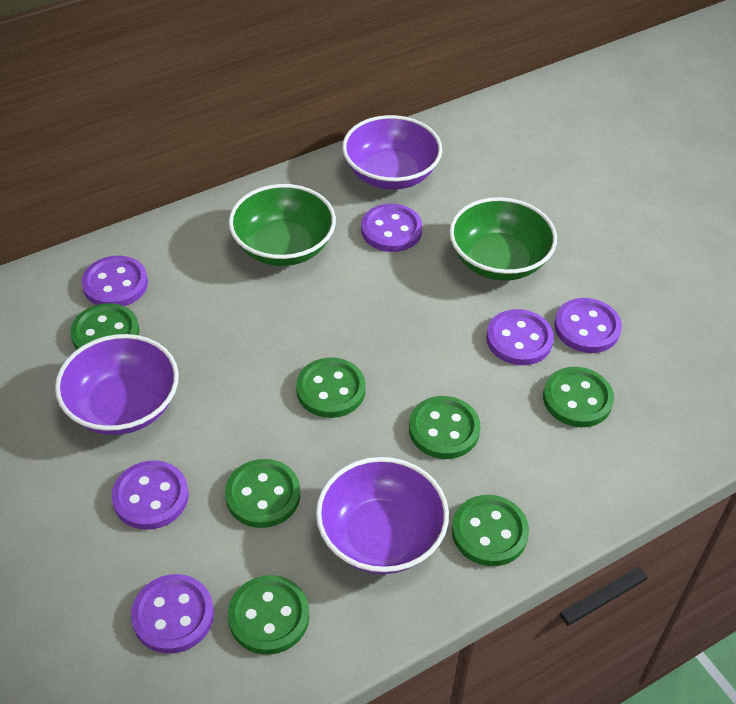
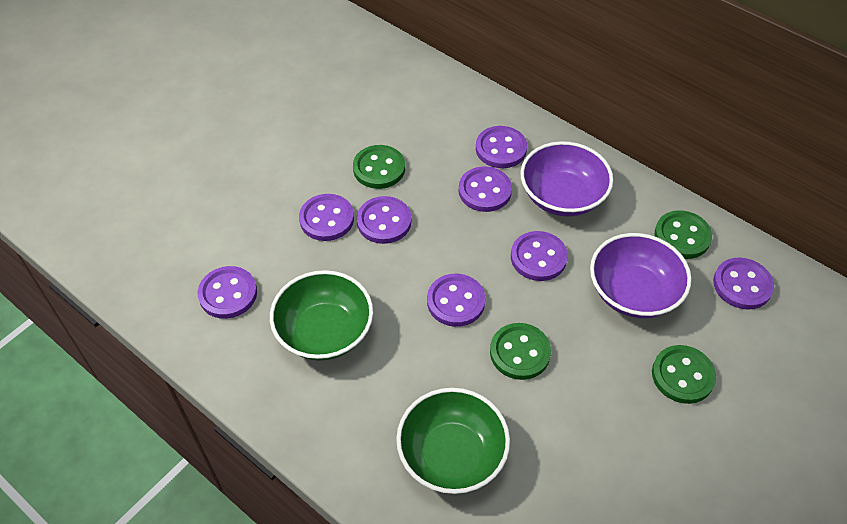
green button: [70,303,139,350] [225,459,300,528] [228,575,309,655] [296,358,366,418] [409,396,480,459] [452,495,529,566] [543,367,614,427] = 7 -> [353,145,405,189] [490,323,551,380] [652,345,716,404] [655,210,712,259] = 4
purple bowl: [55,334,179,435] [316,457,449,574] [342,115,442,189] = 3 -> [521,141,613,217] [590,233,692,318] = 2
purple button: [82,256,148,306] [111,461,189,530] [131,574,214,654] [361,204,422,252] [486,309,554,365] [554,298,622,353] = 6 -> [198,266,257,319] [299,194,354,241] [357,196,412,244] [427,274,486,327] [458,166,512,212] [476,126,527,168] [511,231,568,281] [713,257,774,310] = 8

